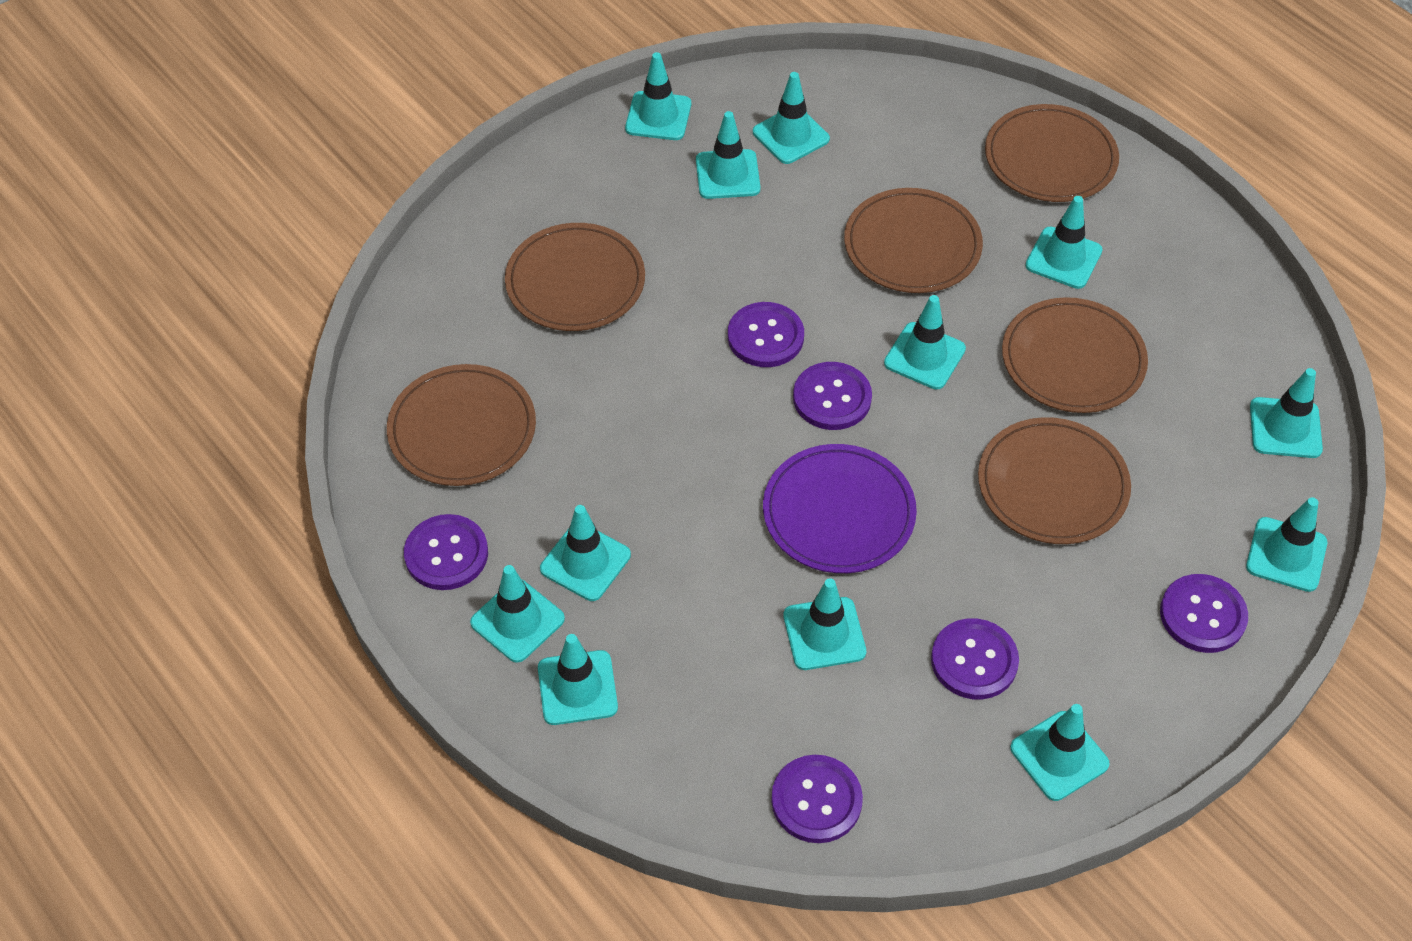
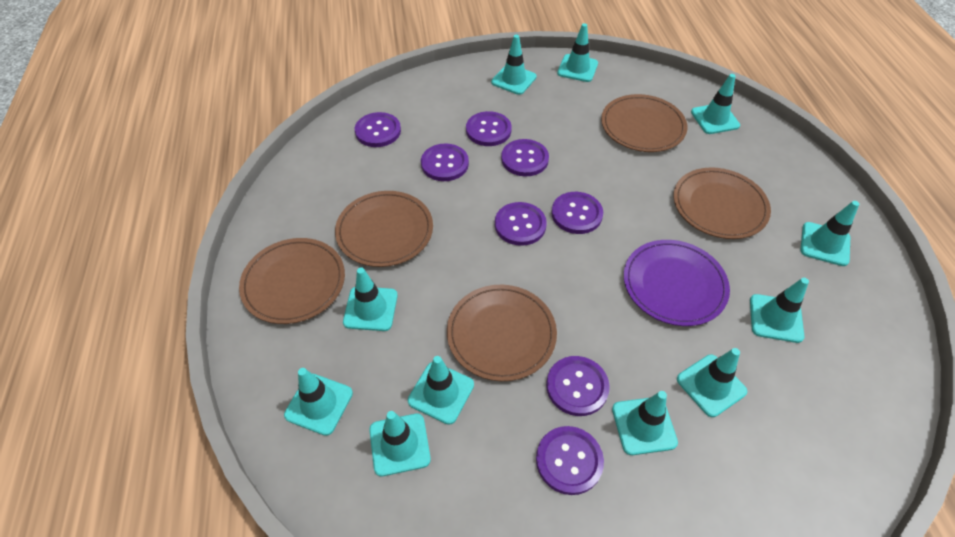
brown plate: [387,364,536,486] [505,223,645,331] [844,188,983,293] [978,417,1131,544] [985,104,1119,202] [1002,297,1148,413] = 6 -> [239,238,345,324] [335,191,433,267] [447,285,557,381] [601,94,687,152] [673,167,771,239] = 5
purple button: [404,514,488,590] [728,302,804,367] [771,755,863,843] [793,362,872,430] [931,618,1019,699] [1160,574,1248,653] = 6 -> [355,112,401,147] [421,143,469,181] [466,111,512,146] [495,202,547,246] [501,139,549,176] [536,426,604,495] [546,356,610,416] [551,192,603,234] = 8
turquoise traffic cone: [470,565,565,663] [538,634,618,725] [540,505,631,601] [625,52,691,140] [696,111,761,199] [753,72,830,164] [783,578,866,670] [884,295,966,389] [1010,704,1110,801] [1025,196,1103,289] [1246,497,1327,592] [1250,368,1323,458] = 12 -> [284,368,353,436] [343,268,398,331] [369,411,431,476] [408,356,474,425] [491,35,537,95] [557,23,598,82] [612,391,678,455] [677,348,747,417] [691,74,740,134] [750,278,809,343] [800,201,859,266] = 11

